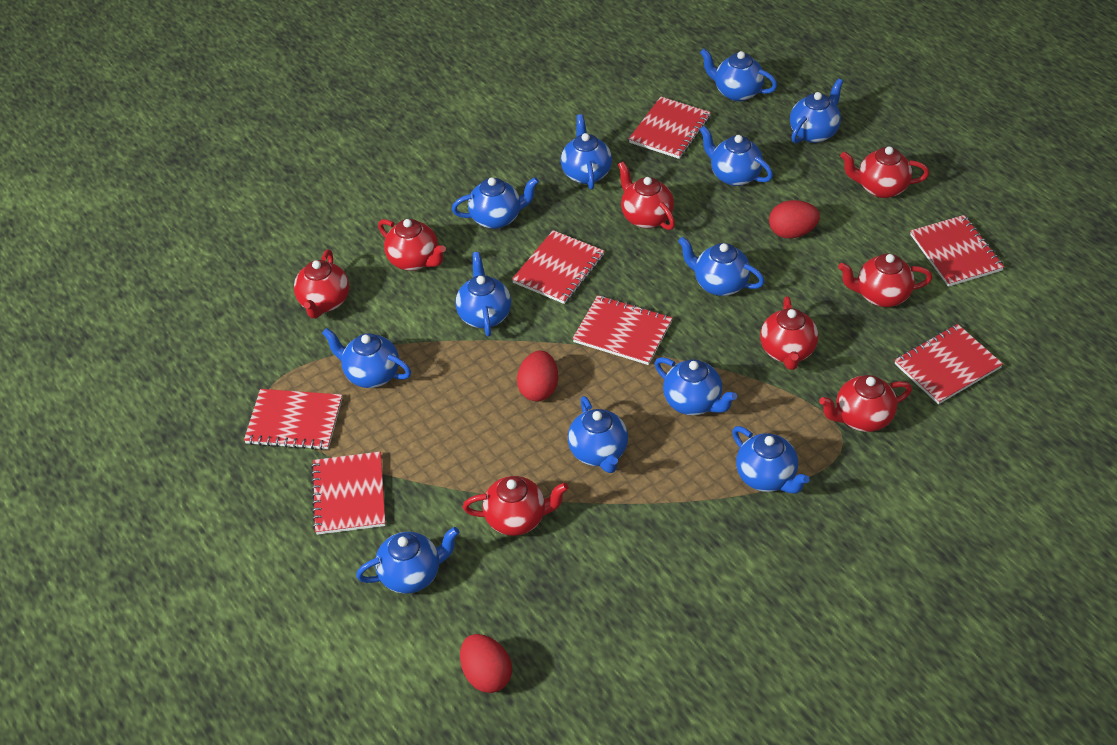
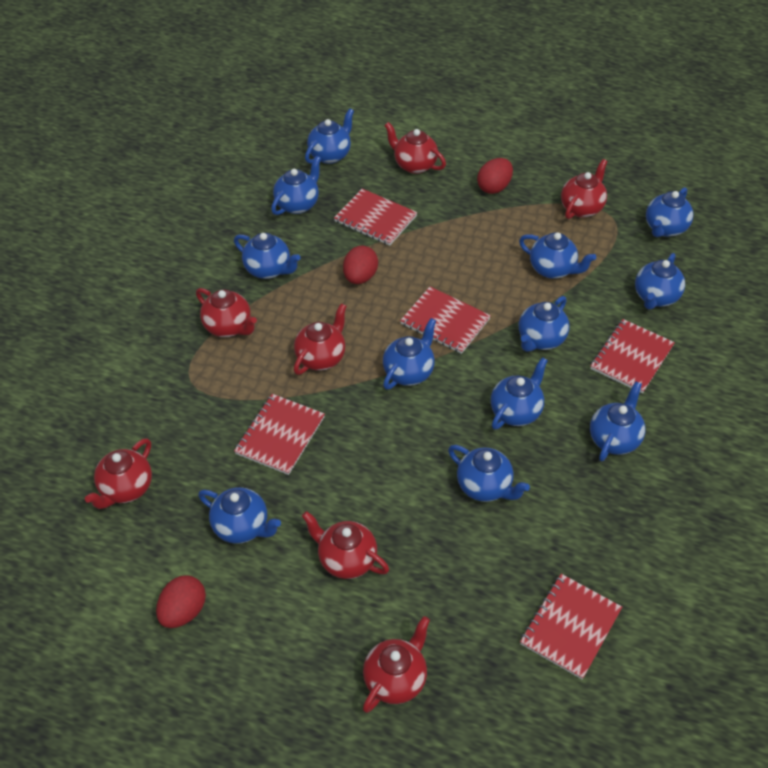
red notebook: [244,389,342,450] [311,452,385,535] [512,230,605,304] [572,295,673,365] [629,97,711,159] [894,324,1003,404] [910,215,1004,287] = 7 -> [234,394,325,475] [334,189,417,246] [400,287,491,354] [520,574,622,679] [590,319,675,393] = 5
red teapot: [294,250,349,318] [378,219,446,271] [463,476,568,536] [618,161,675,230] [760,296,818,370] [819,375,912,432] [838,254,932,307] [840,146,929,198] = 8 -> [85,438,152,509] [196,288,257,337] [294,303,347,375] [302,511,389,579] [363,616,430,713] [384,122,446,174] [561,159,607,219] = 7

